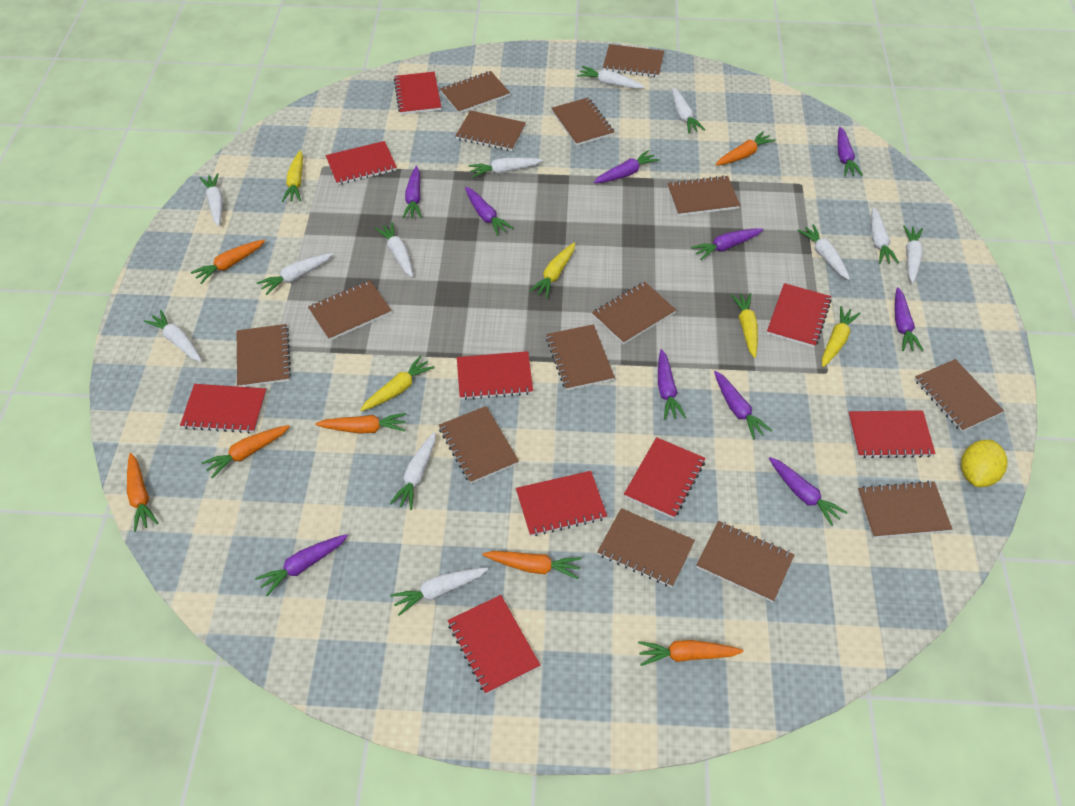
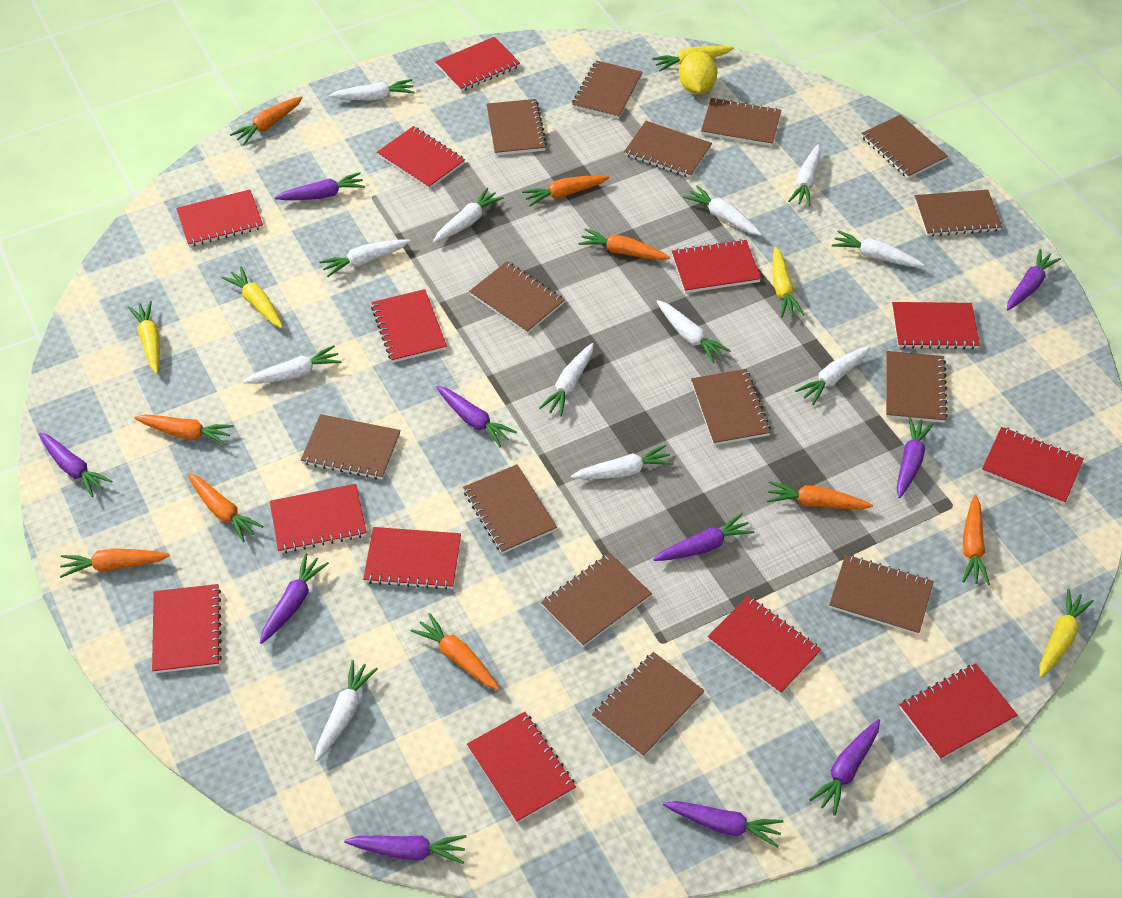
orange carrot: [127,453,158,532] [191,240,265,284] [201,425,290,478] [315,413,406,434] [483,551,582,579] [638,640,744,666] [716,131,776,166] = 7 -> [60,548,170,578] [134,414,234,445] [188,473,264,542] [230,96,303,145] [411,613,500,690] [522,175,610,206] [578,228,670,260] [767,481,873,510] [962,495,990,585] = 9
red notebook: [180,384,267,433] [326,141,397,185] [394,72,441,115] [448,595,540,694] [457,351,533,400] [516,471,607,536] [624,437,706,519] [767,283,832,348] [848,410,936,458] = 9 -> [152,584,222,673] [176,190,263,247] [270,484,367,553] [363,527,461,590] [371,289,447,363] [377,126,465,189] [435,37,520,92] [467,712,576,823] [672,239,761,293] [708,595,821,694] [892,302,980,349] [899,663,1018,760] [982,427,1084,504] = 13

